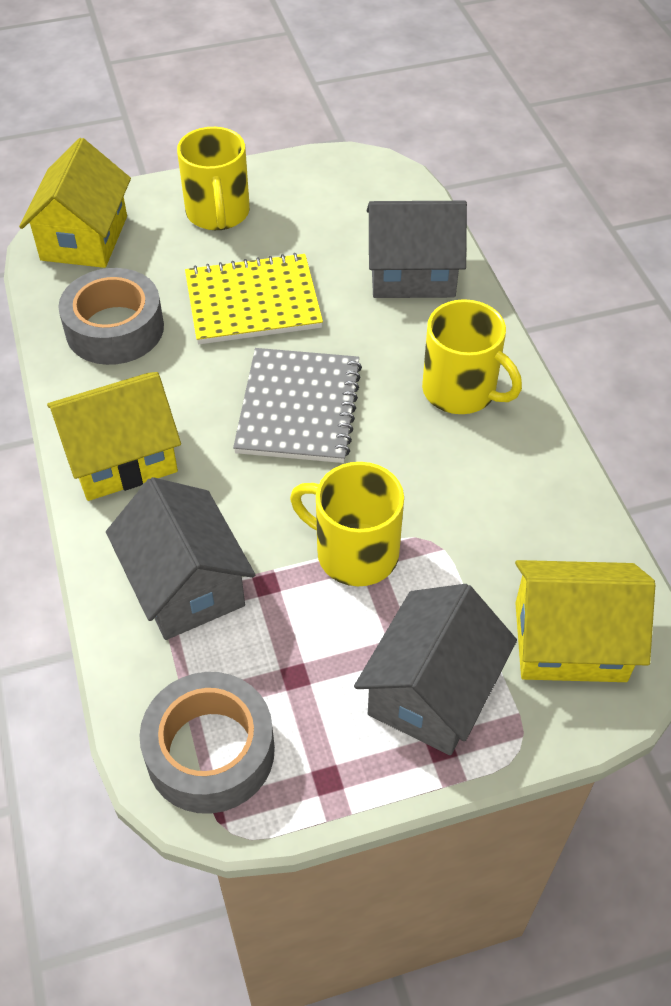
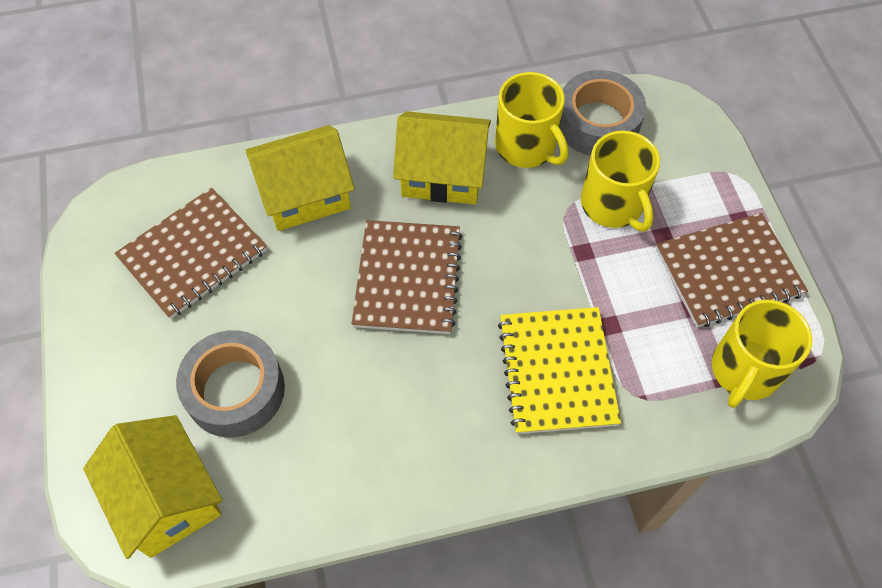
brown notebook: none = 0 -> [115,187,267,319] [351,220,462,334] [656,213,808,328] = 3
grey house: [106,477,255,640] [354,584,517,755] [367,201,467,298] = 3 -> none = 0
grey notebook: [233,348,362,463] = 1 -> none = 0

